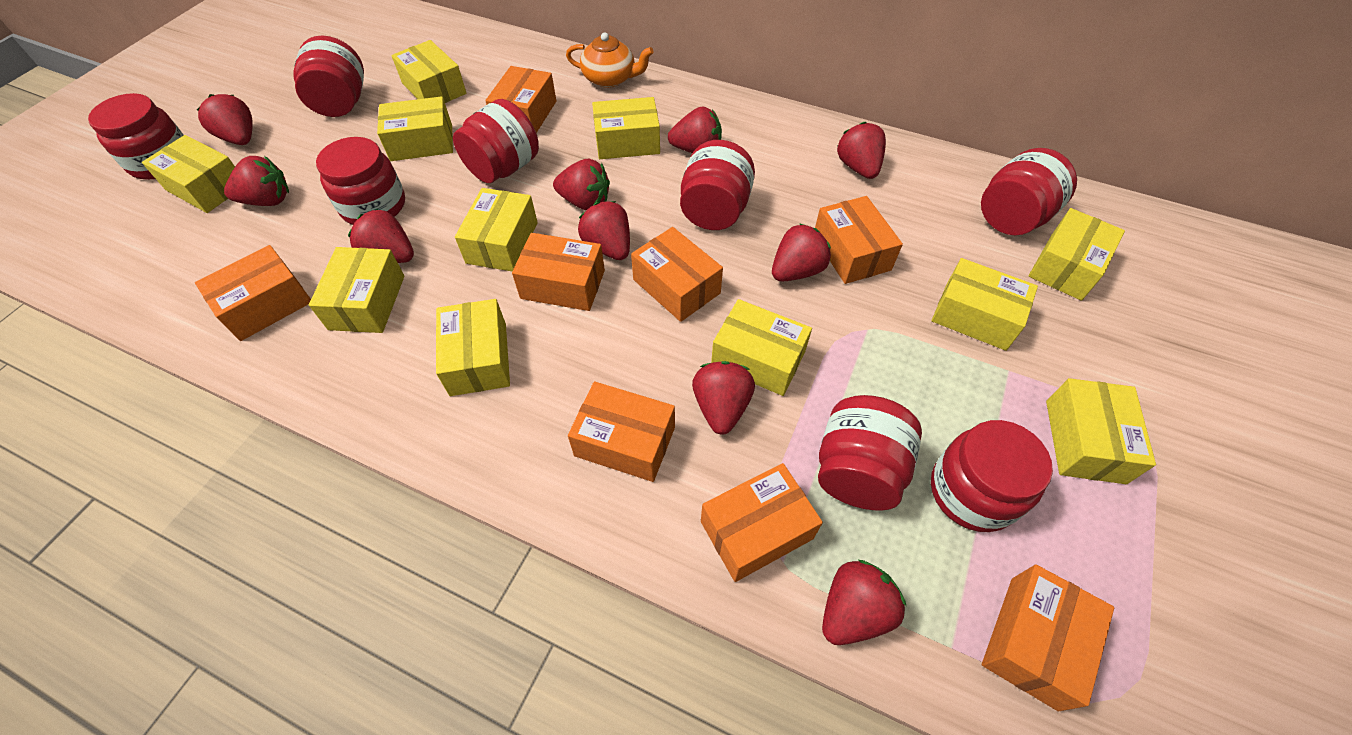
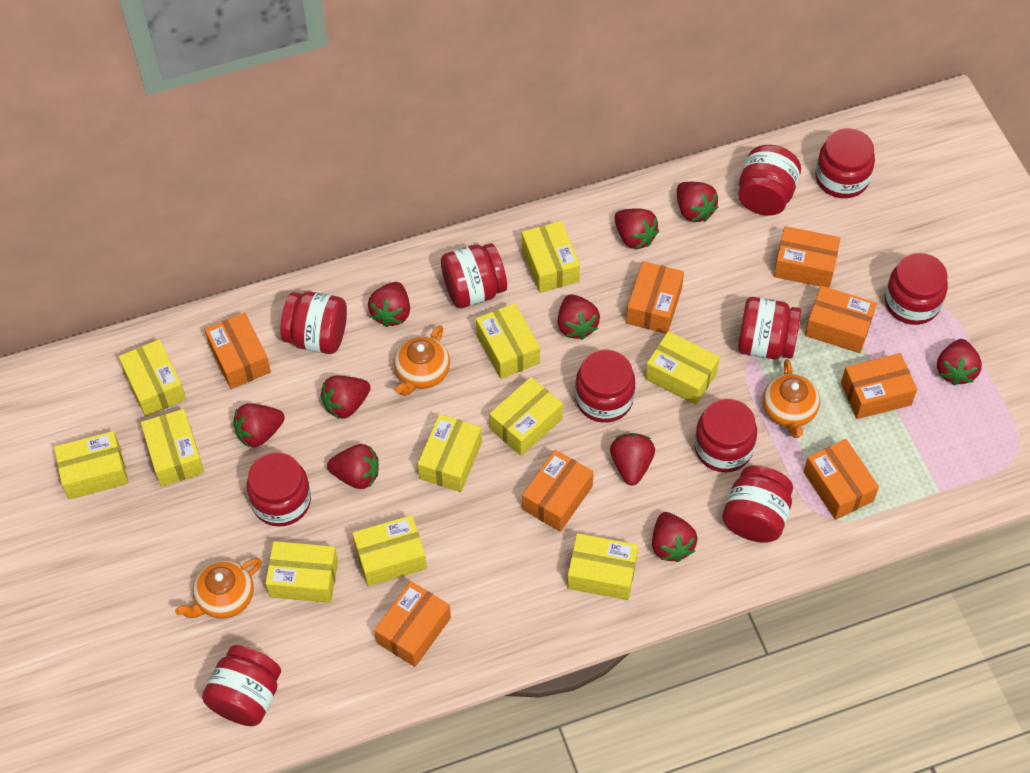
orange teapot: [566,32,654,88] = 1 -> [175,558,262,619] [394,325,450,396] [763,359,820,438] = 3
red jar: [88,93,183,180] [294,35,364,117] [316,137,405,225] [453,99,539,183] [680,140,755,230] [818,395,922,510] [931,420,1053,532] [981,148,1077,235] = 8 -> [202,645,281,726] [247,452,311,527] [280,291,347,354] [441,243,507,308] [575,349,635,423] [694,399,757,472] [723,465,793,543] [738,145,801,216] [738,297,801,359] [816,128,875,198] [885,253,948,325] = 11

